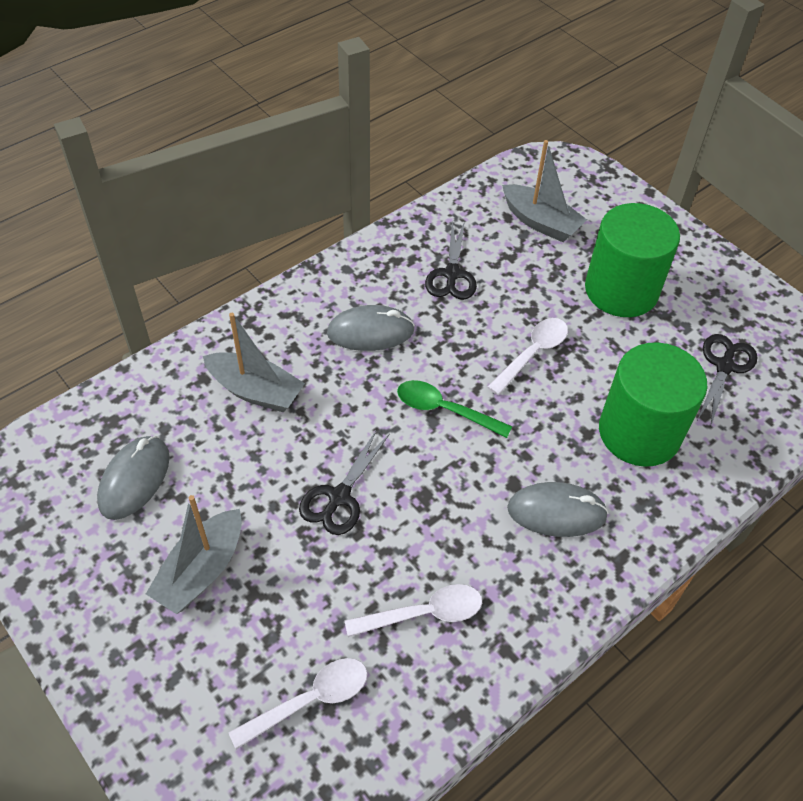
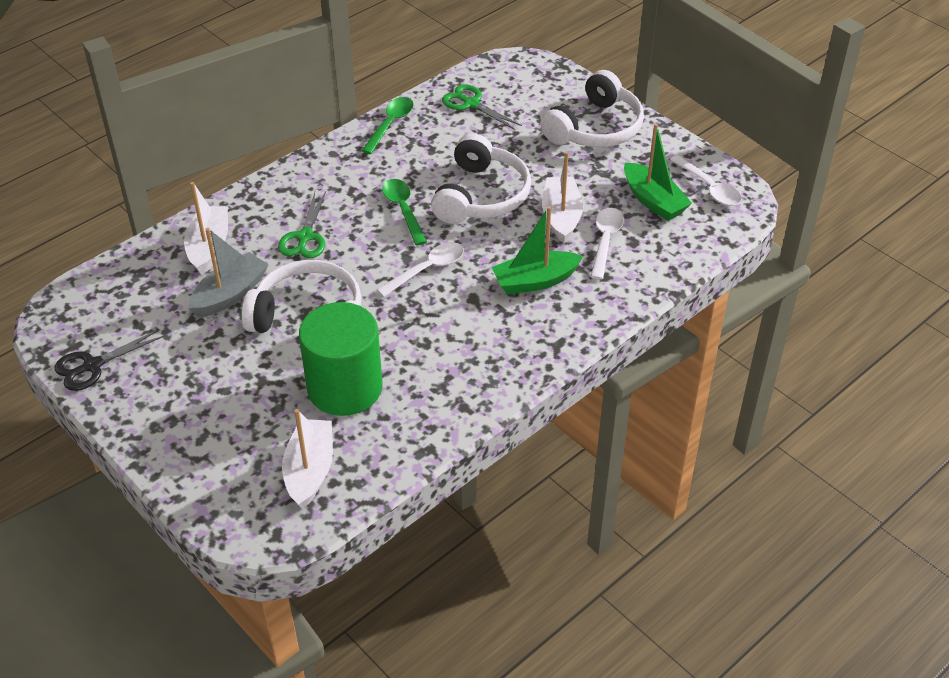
black scissors: [299,429,390,535] [425,221,477,300] [698,334,757,425] = 3 -> [54,329,164,391] = 1
green boat: none = 0 -> [492,206,583,294] [624,123,692,221] = 2
green cylinder: [585,203,680,317] [599,342,708,467] = 2 -> [299,302,383,416] = 1
green scissors: none = 0 -> [278,191,326,258] [442,84,522,130] = 2
green spoon: [397,380,512,438] = 1 -> [361,97,414,154] [382,179,427,246] = 2
grey boat: [146,495,242,614] [203,313,305,412] [502,140,587,242] = 3 -> [189,228,269,317] = 1
grey mouse: [97,436,170,520] [327,305,415,351] [507,482,609,537] = 3 -> none = 0
white boat: none = 0 -> [184,182,228,275] [282,409,333,509] [542,151,583,243] = 3
white headphones: none = 0 -> [242,260,362,333] [431,133,531,224] [540,70,644,147] = 3

